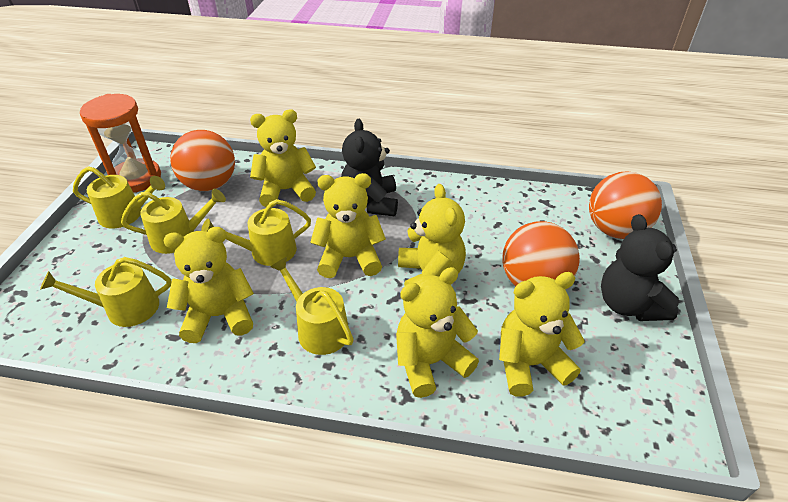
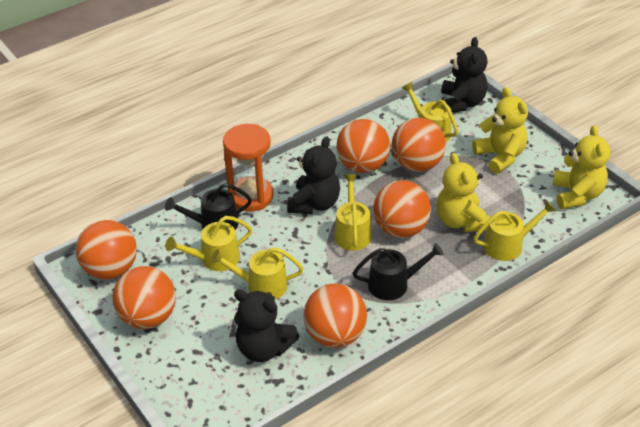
black teddy bear: [341,119,398,216] [601,214,679,321] = 2 -> [234,289,299,362] [287,136,340,214] [441,37,488,112] = 3
black watering can: none = 0 -> [165,183,252,230] [353,243,444,300] = 2
orange ball: [170,130,235,191] [502,221,580,286] [589,171,662,239] = 3 -> [76,220,137,279] [113,266,176,329] [303,284,367,348] [336,119,390,173] [373,180,431,238] [392,118,446,172] = 6
yellow teddy bear: [164,227,254,343] [250,109,316,207] [310,173,386,278] [396,267,479,398] [398,184,466,285] [499,272,585,397] = 6 -> [436,153,490,232] [472,87,528,174] [553,125,610,209] = 3

